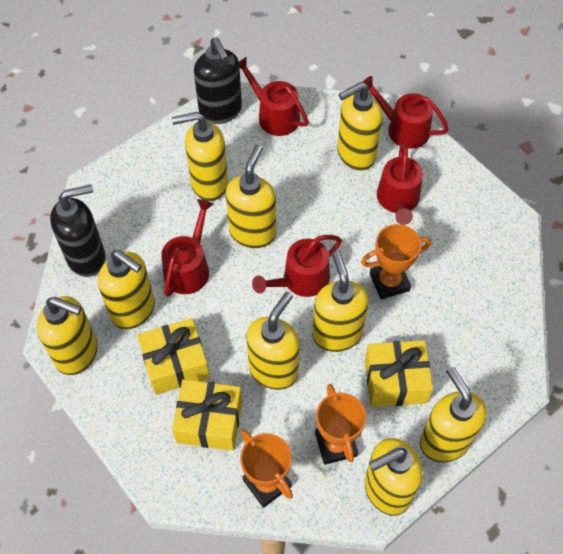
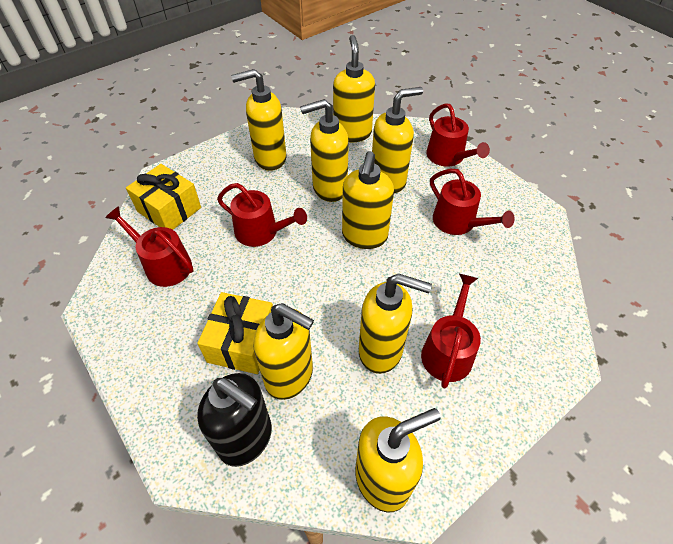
black soap dispenser: [50,185,105,277] [194,37,242,124] = 2 -> [197,373,272,467] = 1
orange trophy: [240,430,293,508] [315,384,366,465] [361,224,431,299] = 3 -> none = 0
yellow gift: [137,318,210,395] [172,379,242,451] [365,340,433,407] = 3 -> [126,164,201,230] [197,292,273,374] = 2
yellow soap dispenser: [37,296,98,375] [98,250,155,329] [172,112,228,201] [225,145,276,248] [246,292,300,390] [312,251,369,352] [337,82,383,171] [365,438,423,516] [420,367,487,462] = 9 -> [231,69,287,171] [253,303,314,400] [300,99,349,202] [333,35,375,142] [342,151,394,249] [355,408,441,512] [359,274,432,374] [372,87,423,193] = 8

